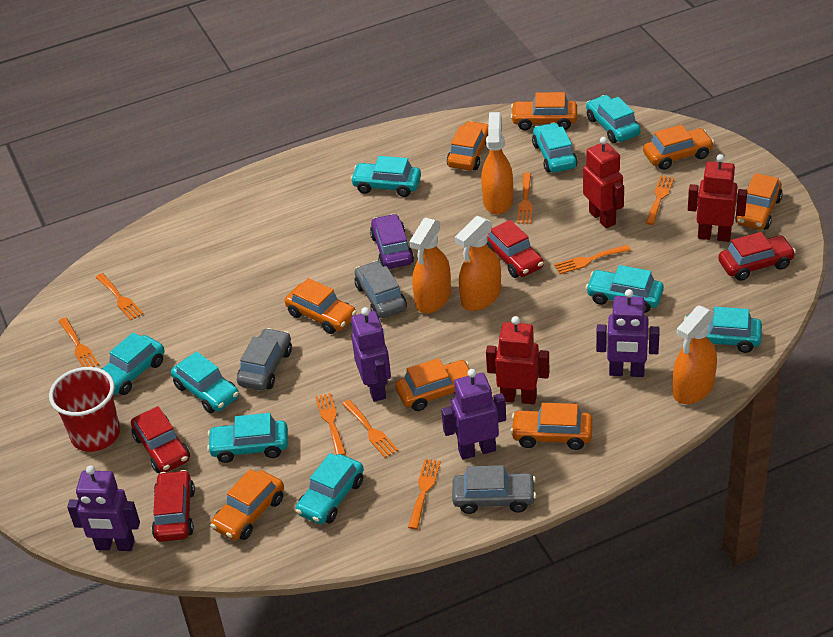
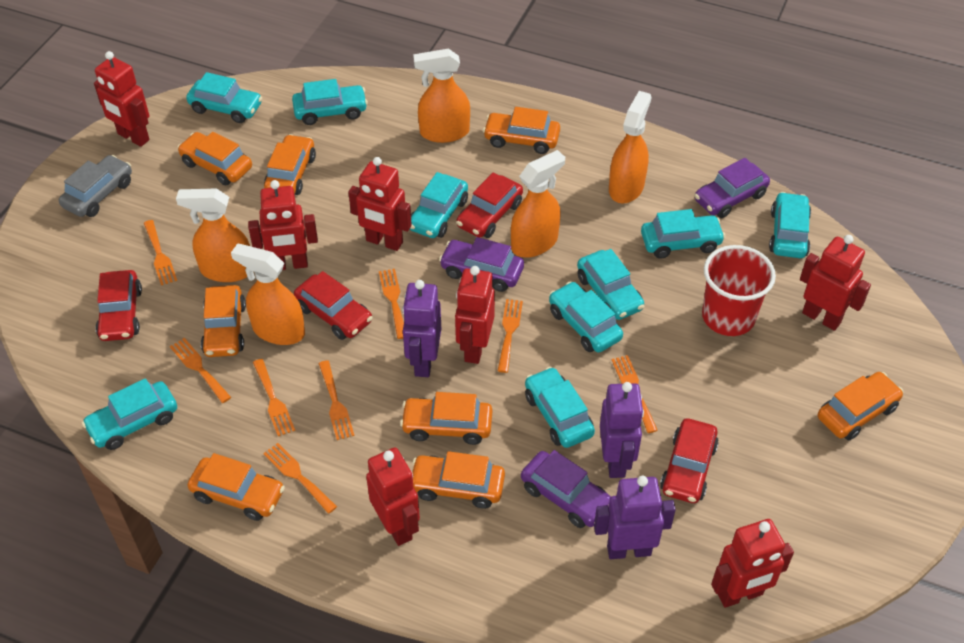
grey car: [237,328,292,390] [355,261,407,318] [452,465,536,514] = 3 -> [59,155,132,217] = 1
orange spray bottle: [409,218,451,313] [455,216,501,311] [481,112,513,215] [673,305,717,404] = 4 -> [176,188,250,282] [231,244,305,345] [413,49,470,143] [511,150,565,258] [609,91,651,204] = 5
purple car: [370,214,414,269] = 1 -> [439,237,524,292] [521,450,611,528] [694,158,770,218] = 3
purple robot: [67,465,140,551] [351,307,391,402] [441,369,506,460] [596,289,660,377] = 4 -> [402,280,441,377] [594,476,676,559] [600,382,644,478] = 3
red robot: [486,316,550,404] [583,137,624,229] [688,154,747,242] = 3 -> [94,51,150,147] [248,180,318,270] [348,157,412,251] [366,448,420,546] [455,266,495,364] [711,519,794,608] [800,235,871,331] = 7

